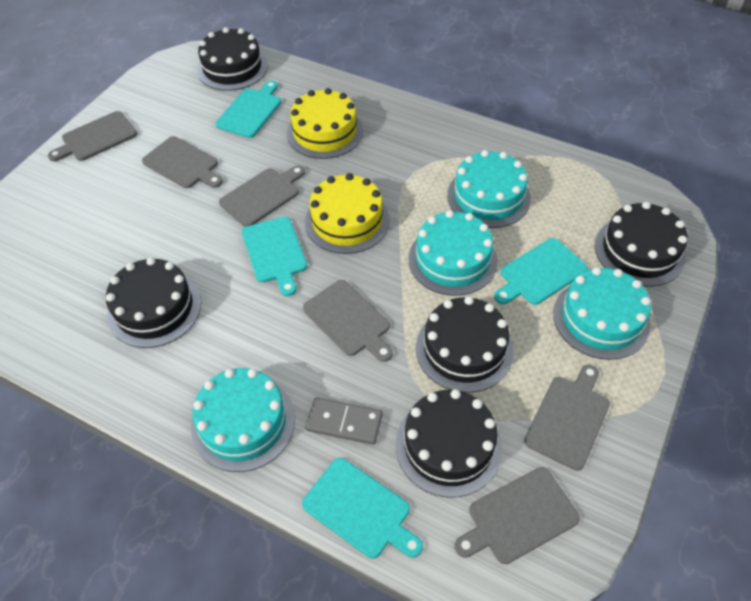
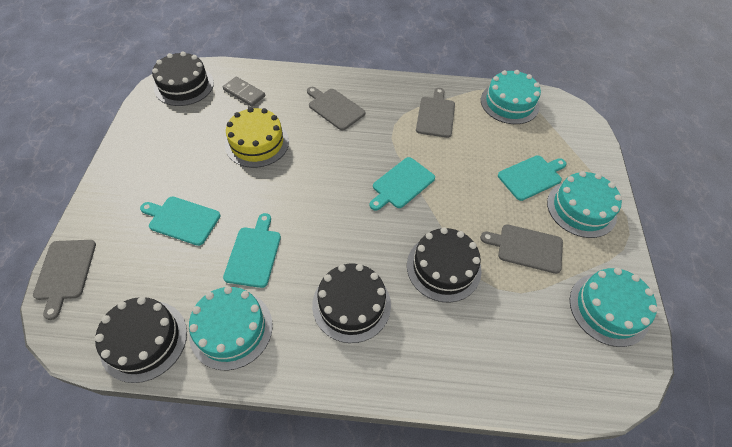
black cake: [106,257,201,348] [197,27,268,91] [396,389,502,497] [416,296,514,393] [595,202,688,287] = 5 -> [95,297,187,383] [152,51,214,106] [312,264,391,343] [407,227,482,302] = 4
grey cutting board: [48,111,137,161] [142,136,223,188] [219,165,305,227] [303,280,393,362] [455,467,580,564] [524,365,610,471] = 6 -> [33,240,96,320] [307,87,365,130] [416,88,455,138] [480,224,563,274] = 4
yellow cake: [287,88,363,159] [305,173,390,254] = 2 -> [225,107,289,168] = 1

